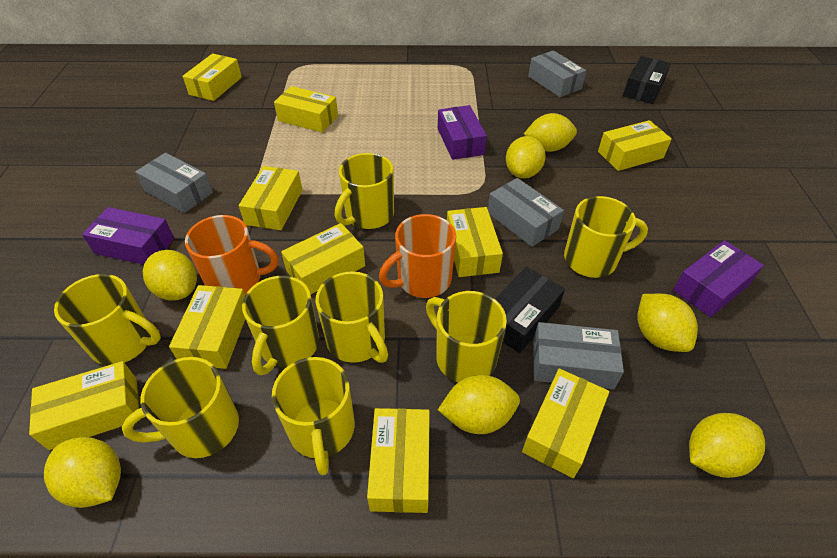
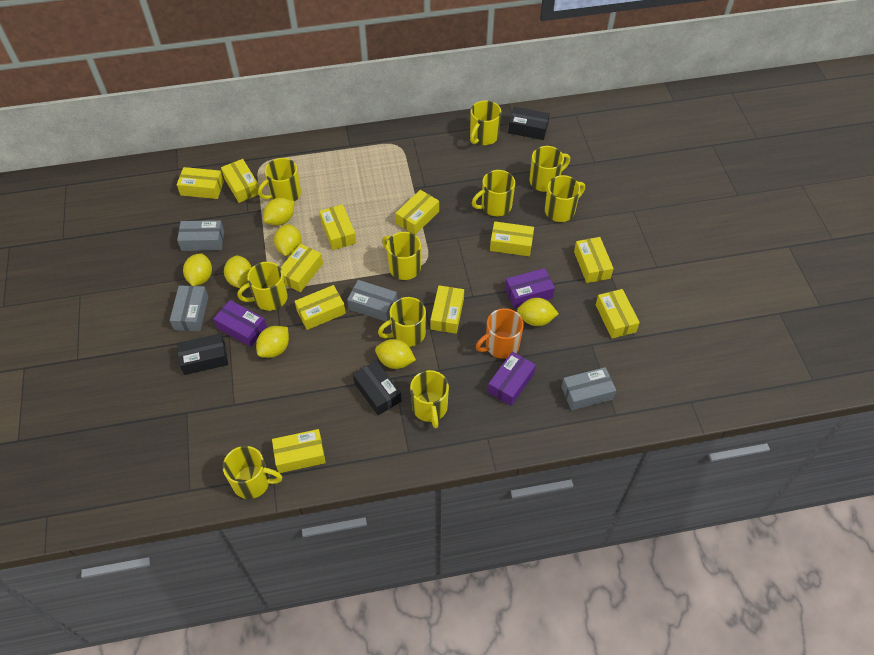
black box: [495,267,565,353] [623,56,671,104] = 2 -> [177,333,228,375] [353,361,401,415] [508,107,550,140] = 3
orange mug: [185,215,278,294] [379,214,456,298] = 2 -> [476,308,524,359] = 1
yellow box: [29,361,139,450] [169,285,245,369] [182,54,242,101] [239,166,302,230] [274,86,338,133] [281,223,365,294] [367,408,430,513] [447,207,503,277] [522,368,609,478] [598,120,672,171] = 10 -> [177,167,224,199] [221,159,259,203] [272,429,326,473] [281,244,323,292] [295,285,346,330] [319,204,356,250] [395,190,439,235] [431,285,464,334] [490,221,534,256] [574,237,614,283] [596,289,640,339] = 11
yellow mug: [54,274,161,365] [122,357,239,458] [242,276,319,375] [272,357,355,475] [316,271,388,363] [335,153,394,229] [426,291,507,383] [564,196,648,278] = 8 -> [223,446,282,499] [237,262,288,311] [258,158,301,202] [378,297,426,347] [382,232,421,280] [410,370,449,429] [470,100,501,145] [472,170,515,217] [530,146,570,192] [545,175,585,222] = 10

